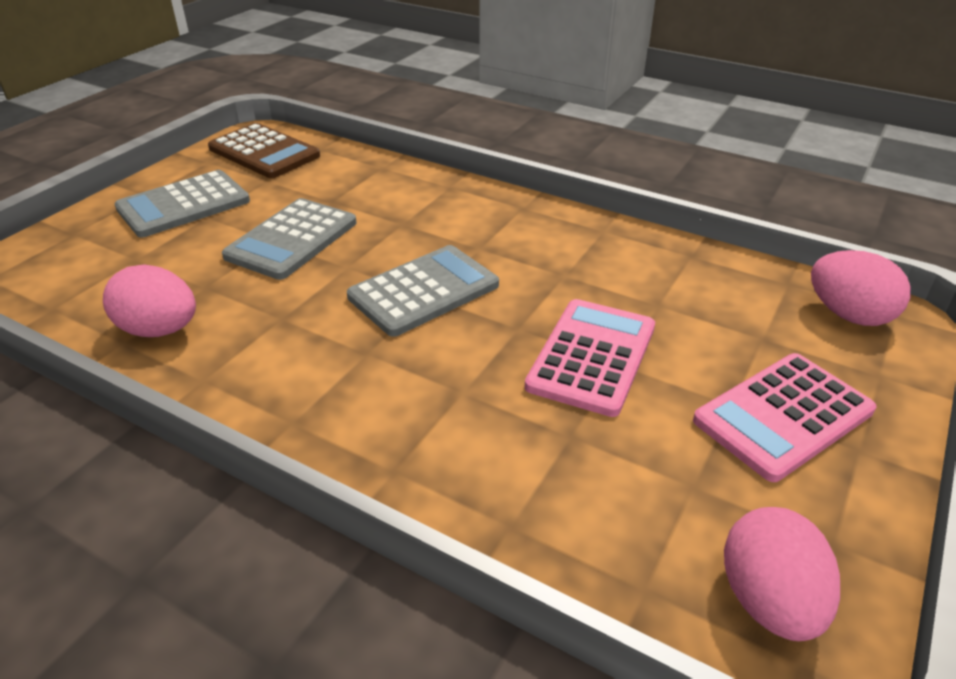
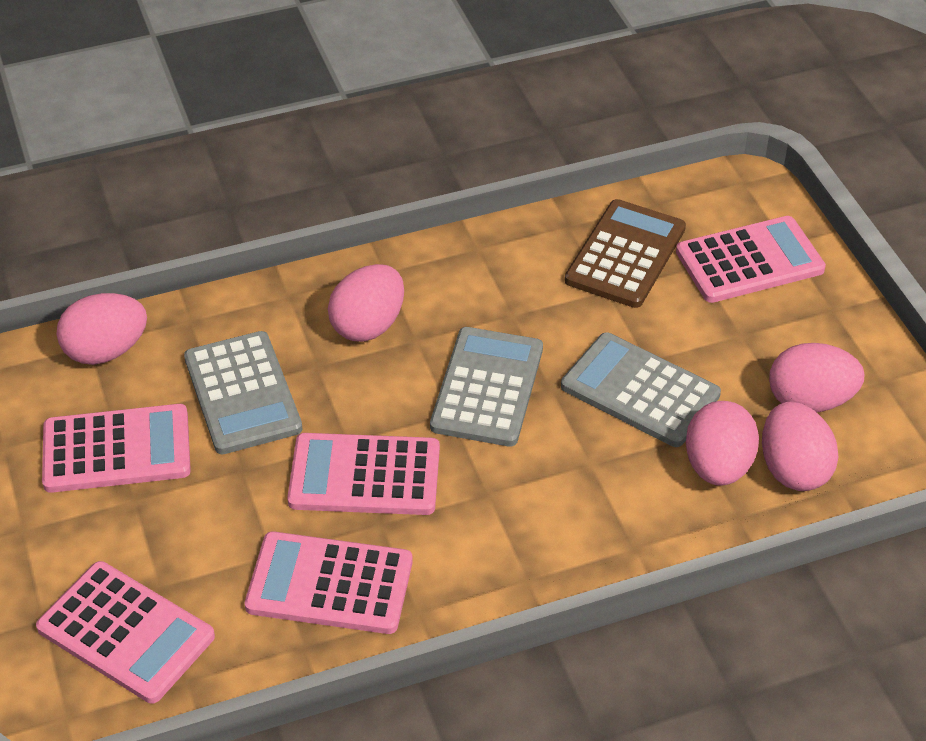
pink calculator: [525,299,655,417] [693,353,876,482] = 2 -> [36,561,215,703] [42,404,191,493] [245,532,413,634] [287,433,440,515] [676,216,826,303] = 5
pink egg: [103,264,196,337] [724,507,840,641] [811,250,911,326] = 3 -> [57,293,147,365] [328,264,404,342] [686,401,759,486] [762,401,839,491] [769,343,865,412] = 5

